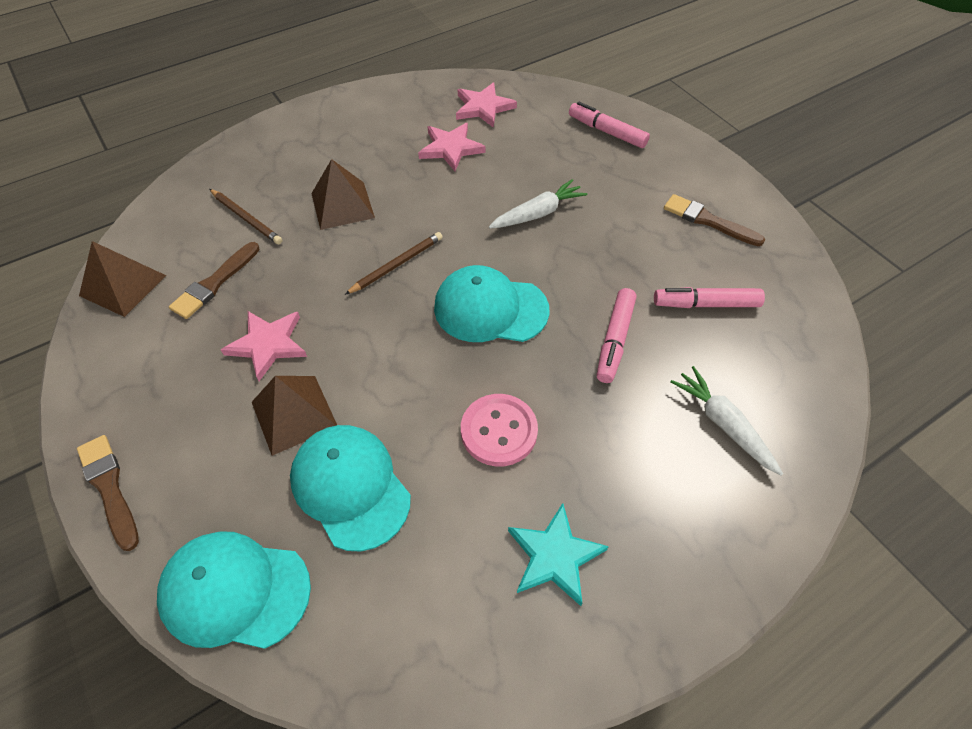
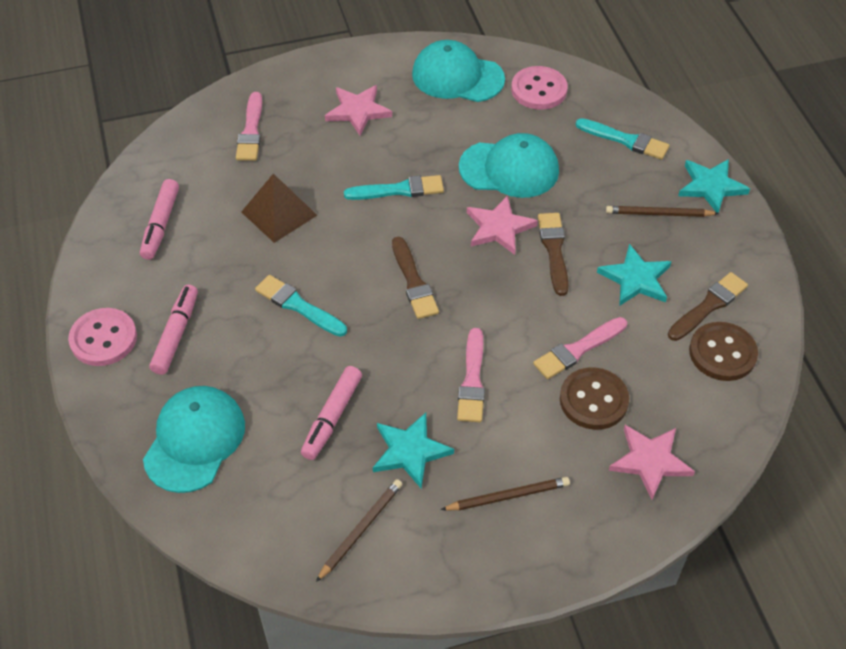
brown button: none = 0 -> [560,367,629,430] [689,322,758,381] = 2
brown pencil: [209,189,282,244] [345,232,443,295] = 2 -> [316,479,402,582] [441,477,570,510] [606,206,719,217] = 3
brown pyramid: [79,241,166,317] [252,376,337,456] [311,159,375,230] = 3 -> [241,174,317,243] = 1
pink brush: none = 0 -> [236,92,262,161] [457,328,485,422] [533,317,627,379] = 3
pink button: [461,394,538,466] = 1 -> [68,308,137,366] [511,66,568,110] = 2
turquoise brush: none = 0 -> [255,275,347,337] [344,175,444,200] [576,118,669,160] = 3
turquoise star: [508,503,609,606] = 1 -> [373,413,454,488] [597,244,672,306] [678,159,750,213] = 3
white carrot: [489,179,588,229] [671,366,783,475] = 2 -> none = 0

